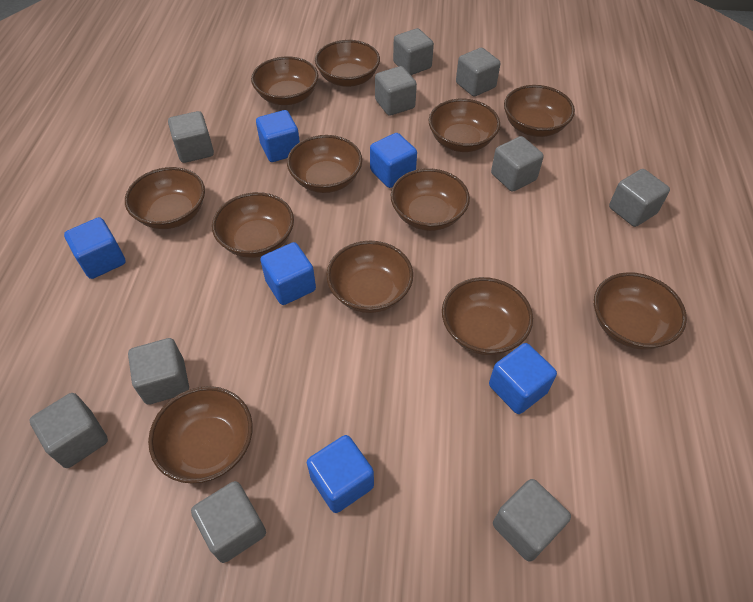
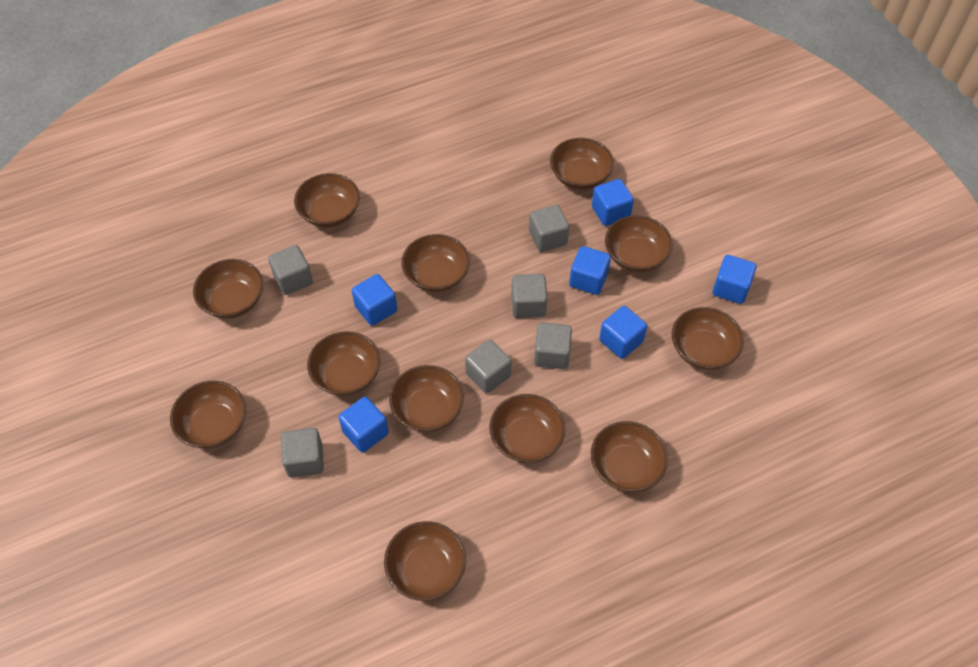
grey cube: [30,393,108,468] [128,338,189,405] [168,111,214,163] [191,481,266,563] [375,66,417,116] [393,28,434,75] [456,48,500,96] [491,136,544,192] [493,479,571,561] [609,169,670,227] = 10 -> [268,245,313,295] [281,428,324,477] [465,339,512,393] [511,274,547,318] [529,205,569,252] [534,323,572,369] = 6

